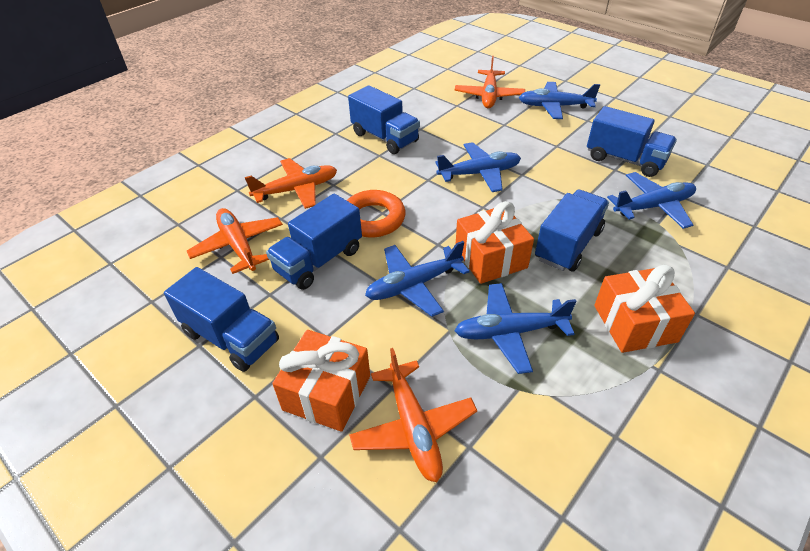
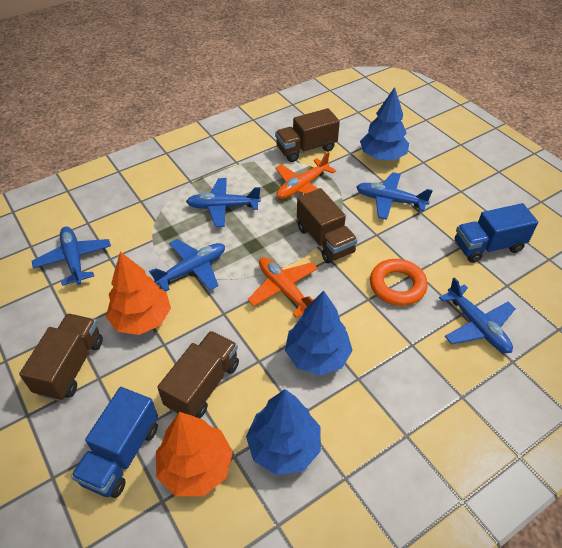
blue tree: none = 0 -> [246,389,321,475] [285,290,353,375] [360,87,409,160] = 3
blue truck: [164,267,279,372] [266,194,362,290] [348,85,420,154] [535,189,609,271] [587,106,677,177] = 5 -> [71,387,158,498] [455,203,538,263] = 2
brown truck: none = 0 -> [19,313,103,401] [157,331,239,418] [275,108,340,162] [297,188,358,263] = 4
orange gift: [272,330,370,432] [456,201,534,284] [594,265,695,353] = 3 -> none = 0
orange plane: [187,208,283,274] [245,158,337,209] [349,348,477,482] [455,56,525,108] = 4 -> [248,257,318,318] [275,152,336,199] = 2
orange tree: none = 0 -> [106,251,171,335] [156,412,233,496] = 2

